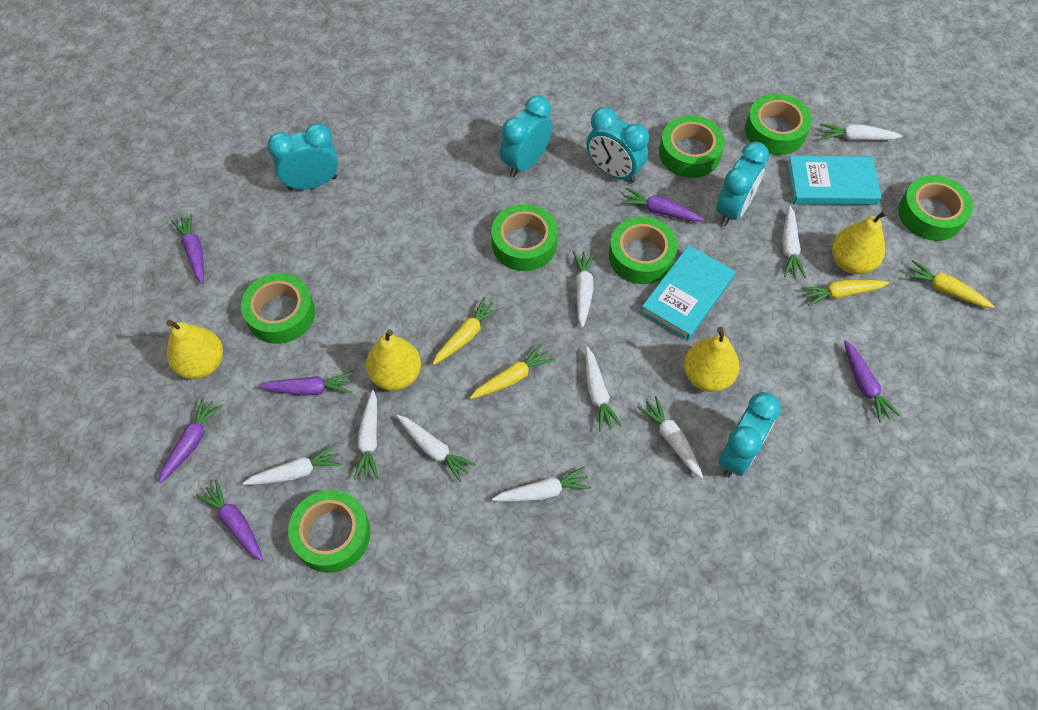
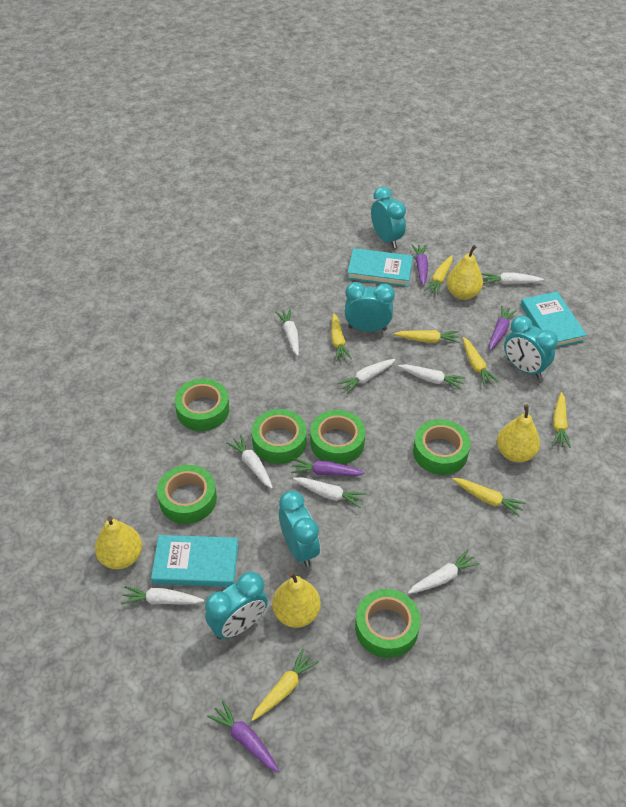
green tape: [241,273,315,344] [288,490,371,573] [491,204,558,271] [609,216,678,284] [659,115,725,178] [745,94,812,155] [898,175,973,241] = 7 -> [157,465,217,524] [175,378,229,431] [252,409,307,464] [310,410,365,464] [355,589,421,658] [413,419,471,475] = 6
purple carrot: [158,397,223,484] [171,214,204,284] [196,480,263,561] [258,372,352,396] [621,188,704,222] [844,340,901,423] = 6 -> [207,700,279,772] [291,458,365,476] [412,244,428,286] [489,306,517,351] = 4
turquoise book: [641,245,735,341] [787,156,881,205] = 2 -> [151,535,238,587] [347,248,413,287] [521,292,587,348] = 3
white carrot: [243,444,342,485] [354,390,378,480] [397,415,476,482] [492,466,591,502] [573,251,595,328] [585,347,622,432] [637,396,703,479] [782,206,806,278] [820,124,903,141] = 9 -> [121,586,204,605] [226,435,273,489] [276,309,299,356] [293,477,366,508] [337,359,396,394] [398,364,465,389] [408,549,480,594] [482,272,544,285] = 8
yellow carrot: [433,297,501,365] [470,344,554,399] [801,279,889,306] [905,260,995,308] = 4 -> [252,649,319,721] [331,313,352,361] [394,330,459,343] [424,255,453,295] [453,478,526,517] [463,337,499,386] [553,392,571,448] = 7

